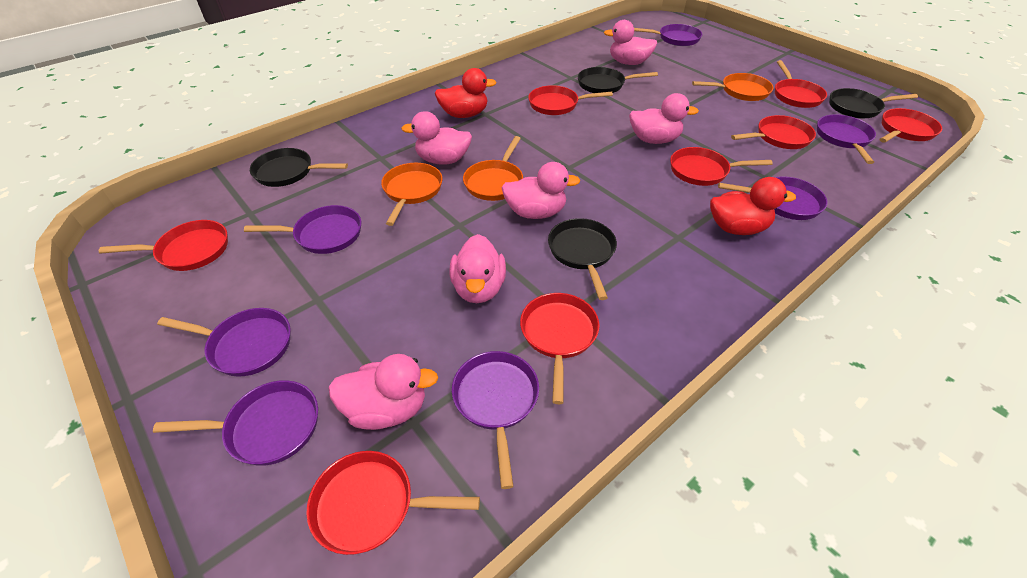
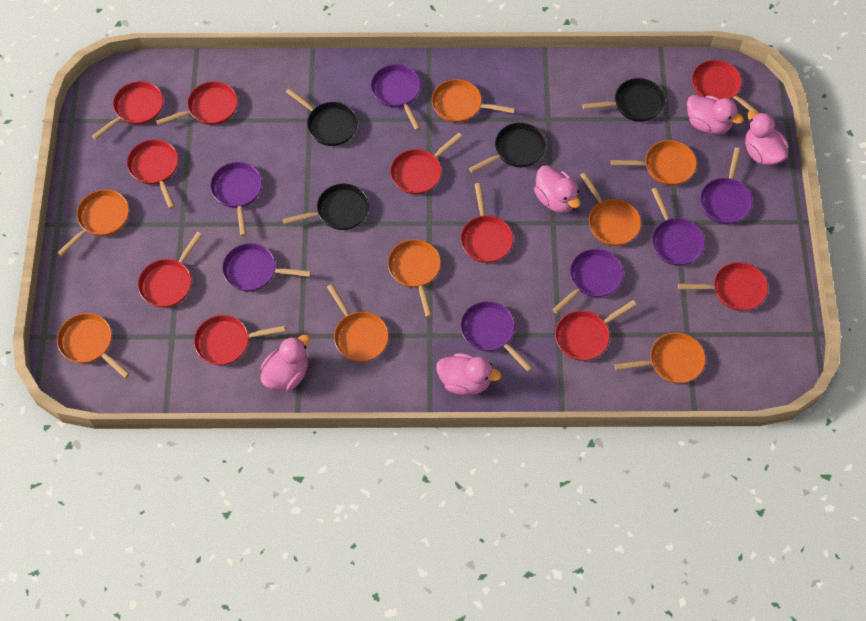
orange pan: [381,163,443,226] [463,136,523,201] [692,73,774,101] = 3 -> [57,189,129,256] [57,313,130,378] [327,284,389,362] [388,239,441,317] [432,79,515,123] [580,172,641,246] [611,140,697,186] [614,333,706,383] = 8
pink duck: [328,354,438,430] [401,111,472,165] [450,234,506,303] [502,162,581,219] [604,20,657,65] [629,93,699,144] = 6 -> [260,334,310,391] [437,353,501,395] [534,165,581,213] [687,95,744,134] [745,111,789,165] = 5
red duck: [435,68,497,118] [710,177,796,235] = 2 -> none = 0
red pan: [99,220,228,271] [306,451,480,555] [520,293,600,404] [528,85,613,115] [670,147,773,186] [731,115,816,149] [775,60,827,108] [880,108,942,143] = 8 -> [92,81,163,140] [127,139,178,209] [138,232,202,308] [156,81,238,125] [194,315,285,365] [390,133,463,195] [461,183,513,263] [555,300,637,361] [678,262,768,311] [692,60,760,114] = 10

